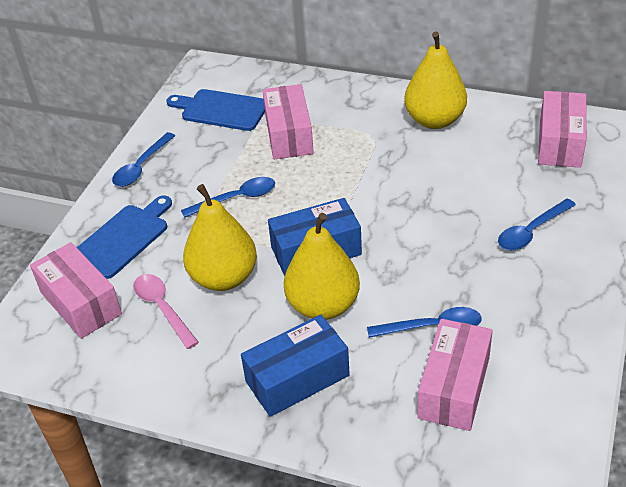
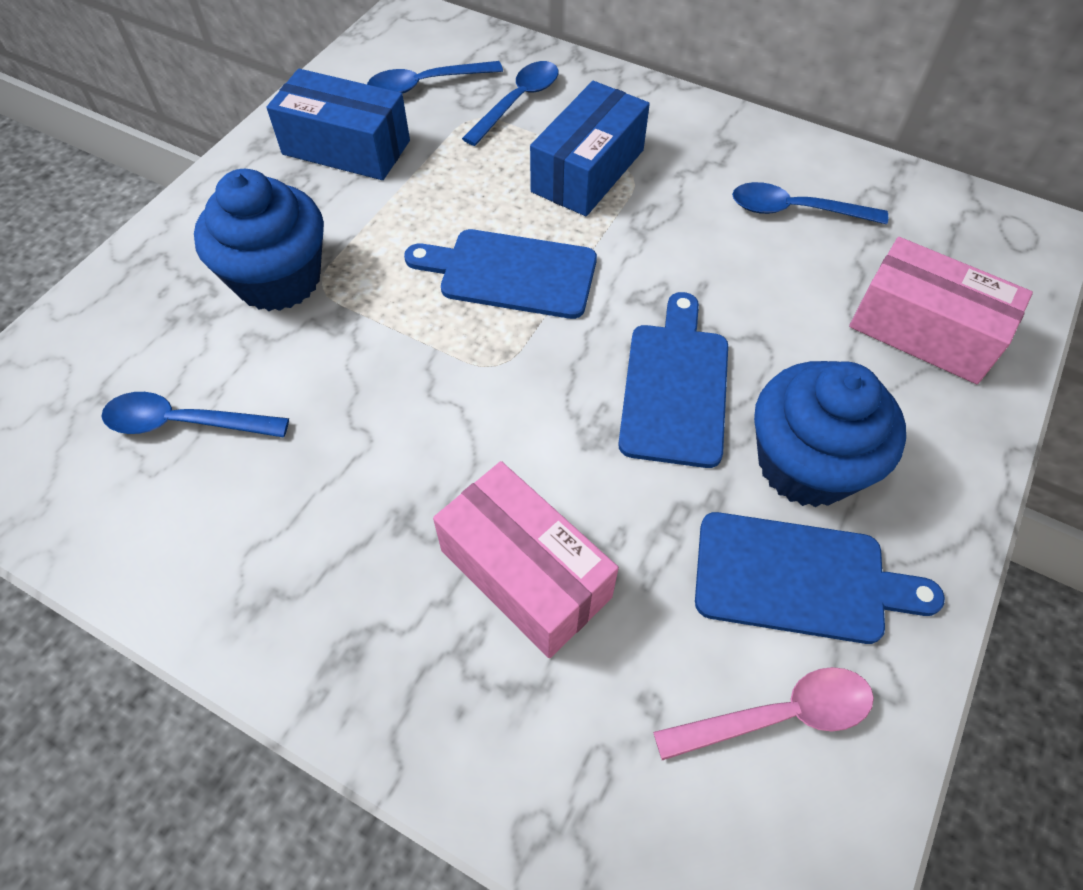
blue cupcake: none = 0 -> [194,169,324,311] [754,361,906,507] = 2
blue cutting board: [77,196,172,279] [166,89,265,131] = 2 -> [404,229,597,319] [618,292,728,468] [695,512,945,644] = 3
pink box: [30,242,122,339] [263,84,314,159] [417,319,493,431] [538,91,587,168] = 4 -> [433,461,619,658] [849,237,1033,384] = 2
yellow pear: [183,184,257,291] [284,213,360,320] [404,31,467,129] = 3 -> none = 0

